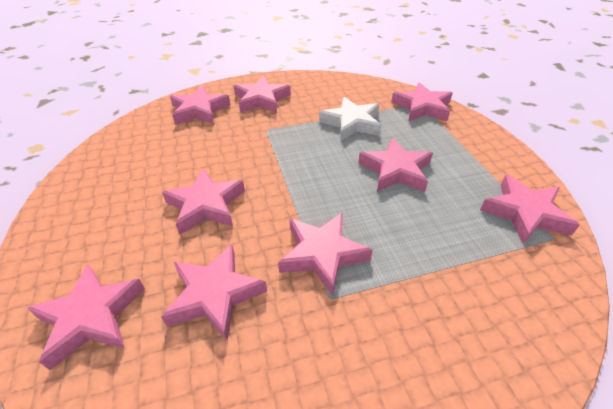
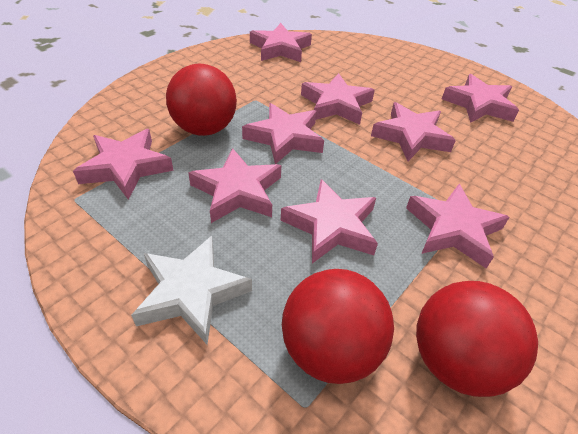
red ball: none = 0 -> [166,64,237,136] [282,269,394,384] [416,281,538,397] = 3

